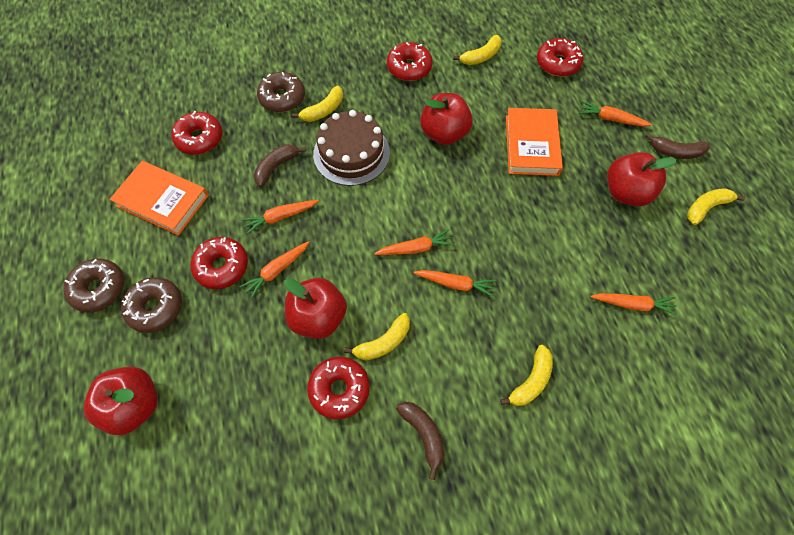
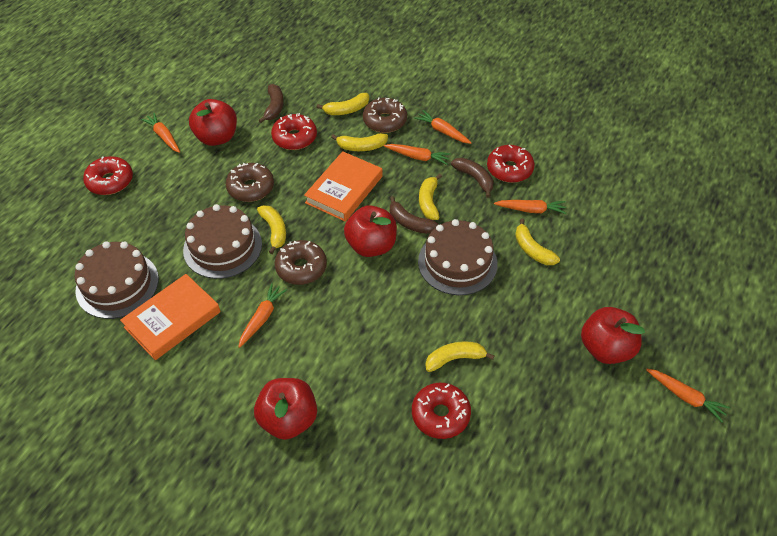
brown cake: [313,110,390,186] = 1 -> [75,241,159,319] [183,204,262,279] [418,219,498,295] = 3
red donut: [171,111,222,155] [190,237,248,289] [307,357,370,419] [387,42,433,81] [537,38,584,77] = 5 -> [83,156,133,195] [271,113,317,150] [412,383,471,439] [487,145,534,183] = 4
yellow banana: [292,86,343,122] [344,313,410,361] [453,35,502,65] [500,345,553,406] [687,188,745,225] = 5 -> [257,205,286,254] [317,93,369,115] [331,133,388,151] [419,174,442,220] [426,341,494,372] [515,219,560,265] = 6

